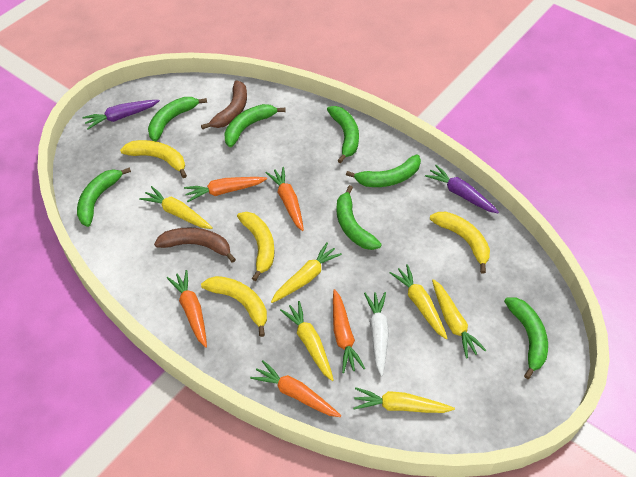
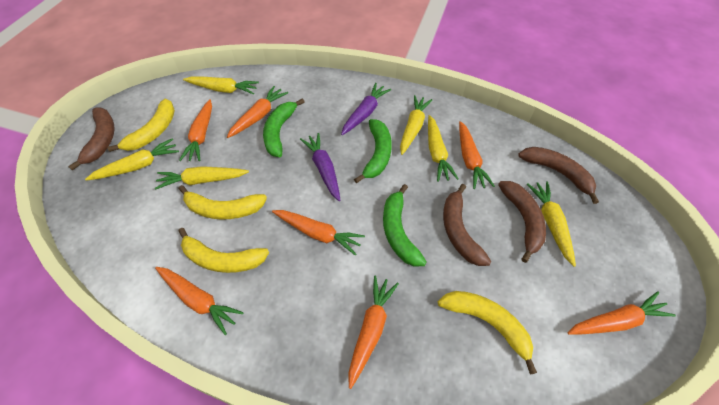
brown banana: [154,227,236,263] [201,80,247,130] = 2 -> [68,107,115,171] [443,184,491,266] [498,181,546,263] [518,147,599,204] = 4
green banana: [77,168,131,227] [148,97,207,141] [224,104,286,147] [327,106,359,163] [336,185,382,250] [346,154,421,187] [504,297,548,379] = 7 -> [263,98,304,157] [354,119,392,183] [383,184,427,267] = 3
orange carrot: [167,270,207,348] [184,177,267,202] [250,360,341,417] [266,167,304,231] [333,289,365,373] = 5 -> [155,267,244,335] [179,99,212,161] [227,86,288,138] [272,210,365,256] [348,276,399,389] [459,121,495,189] [567,292,676,335] = 7
white carrot: [364,292,389,376] = 1 -> none = 0

